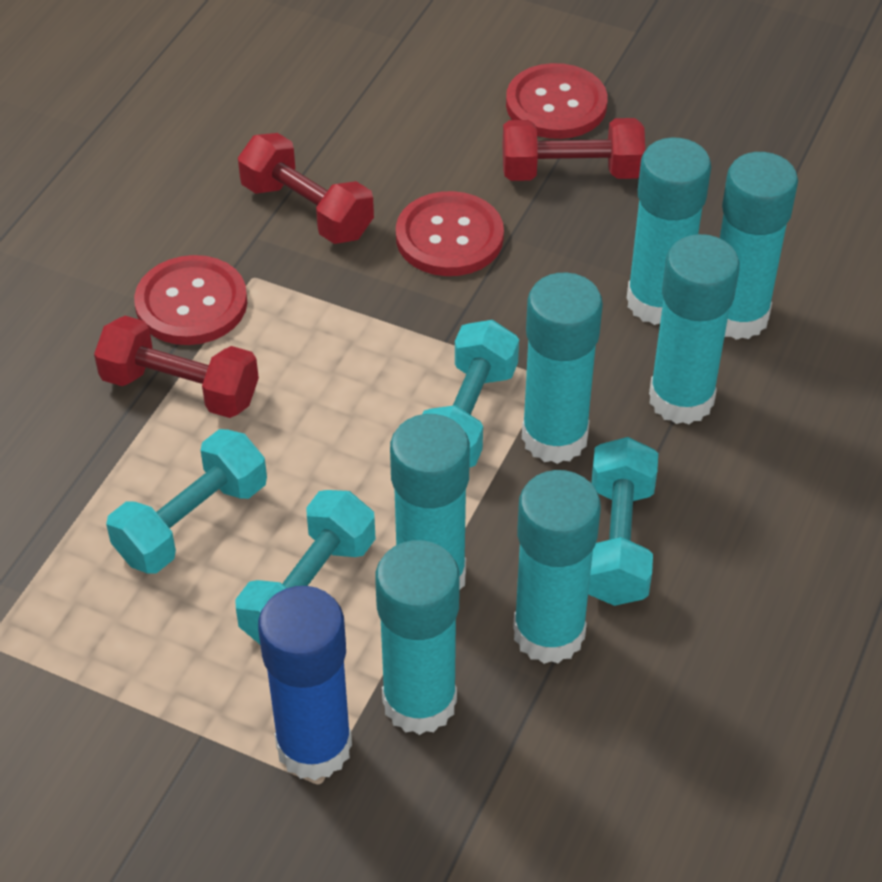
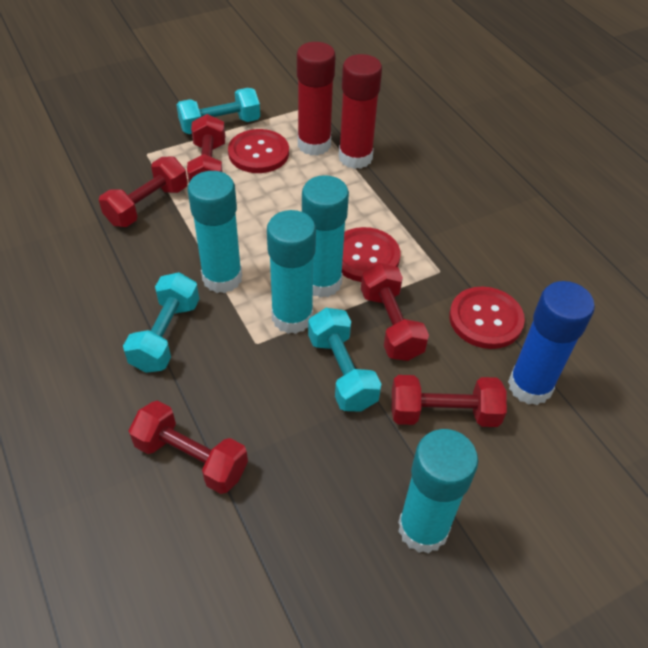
red dumbbell: [94,316,259,418] [238,133,374,244] [503,118,645,181] = 3 -> [99,156,188,227] [128,401,248,494] [187,114,225,182] [361,263,429,361] [392,375,507,427] = 5
red glue stick: none = 0 -> [297,42,336,156] [339,54,382,169] = 2
turquoise dumbbell: [106,429,267,574] [235,490,376,644] [422,320,519,468] [588,437,658,606] = 4 -> [123,272,199,373] [176,88,260,134] [308,308,381,412] = 3
turquoise glue stick: [375,540,460,735] [390,414,470,591] [513,470,601,664] [522,272,603,464] [627,137,711,325] [649,234,740,424] [720,152,798,340] = 7 -> [188,171,242,293] [267,210,316,334] [302,175,349,298] [398,429,478,554] = 4

